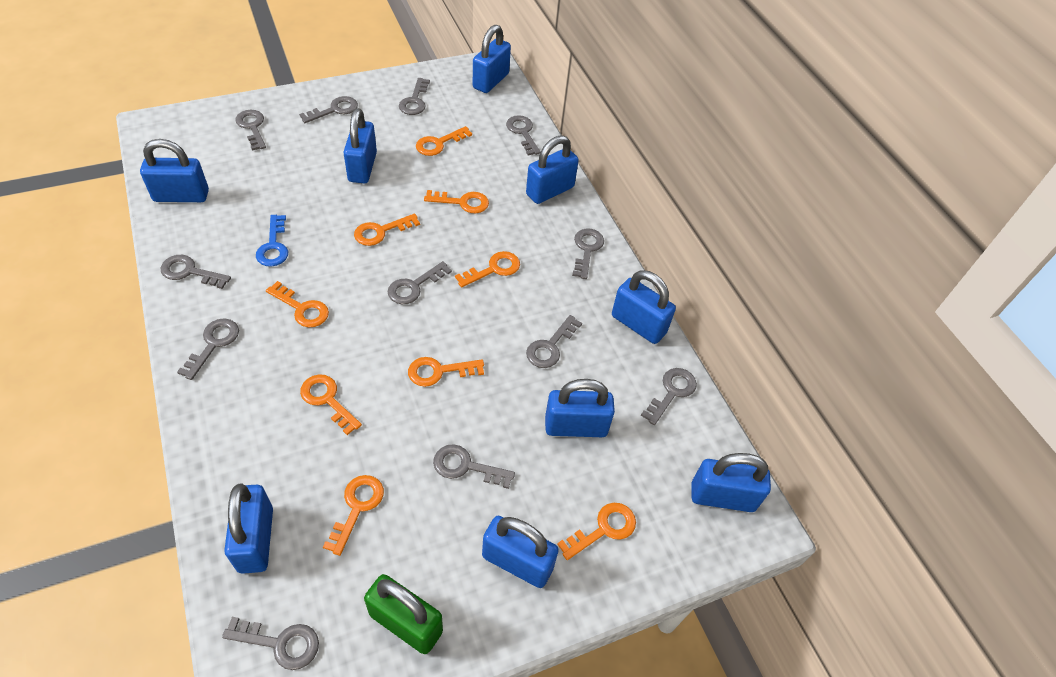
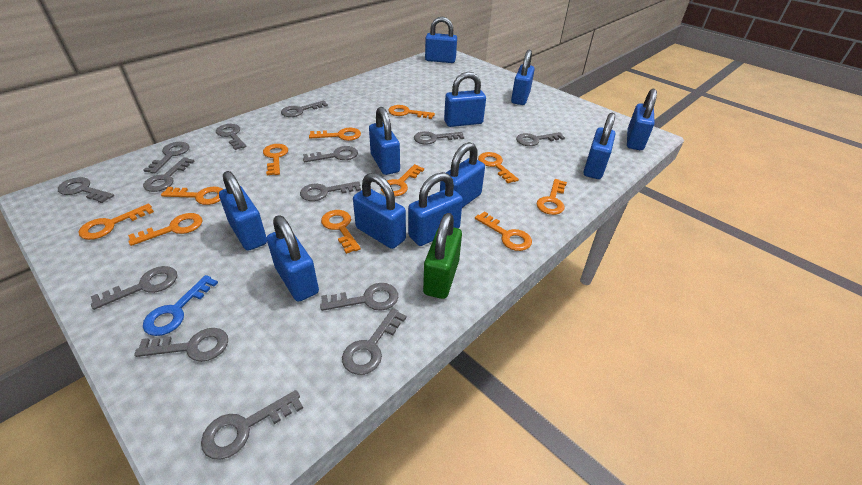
blue padlock: [140,139,209,202] [224,484,273,574] [343,108,377,183] [473,24,511,93] [482,516,559,588] [526,135,579,204] [545,379,615,437] [612,270,676,344] [692,453,771,512] = 9 -> [219,171,267,251] [267,215,319,302] [353,173,406,249] [369,107,400,175] [408,172,463,246] [425,17,457,63] [440,142,485,208] [444,72,486,127] [511,50,535,105] [583,113,615,179] [627,89,657,150] = 11
grey key: [161,255,231,289] [177,319,239,380] [222,617,319,670] [235,110,266,151] [299,96,358,123] [388,261,452,304] [399,78,430,115] [433,444,515,489] [506,115,540,156] [526,315,582,368] [572,229,604,279] [641,368,697,425] = 12 -> [58,177,114,203] [91,266,177,310] [134,328,228,362] [143,157,195,192] [144,142,190,174] [201,390,303,460] [216,124,247,150] [281,100,328,117] [300,181,361,201] [303,146,358,163] [320,283,398,311] [342,308,407,375] [414,131,464,145] [516,132,565,146] = 14
orange key: [266,281,329,327] [300,375,362,435] [323,475,384,556] [354,214,420,246] [408,357,484,387] [416,126,472,156] [424,190,489,213] [455,251,520,287] [557,503,636,560] = 9 -> [79,204,154,240] [128,213,202,246] [161,187,223,205] [263,144,288,175] [309,128,361,141] [321,210,361,254] [381,164,424,196] [388,105,435,119] [475,211,532,251] [478,152,519,183] [536,179,567,215] = 11

